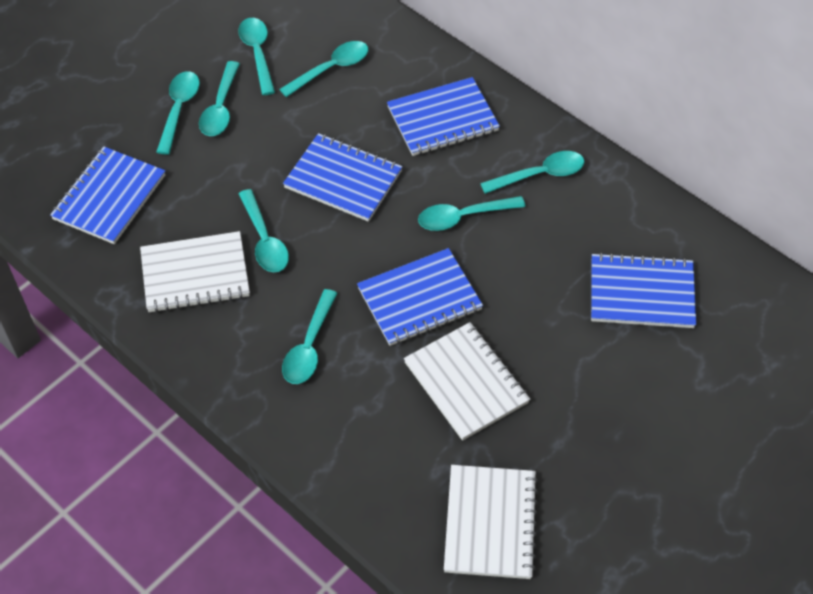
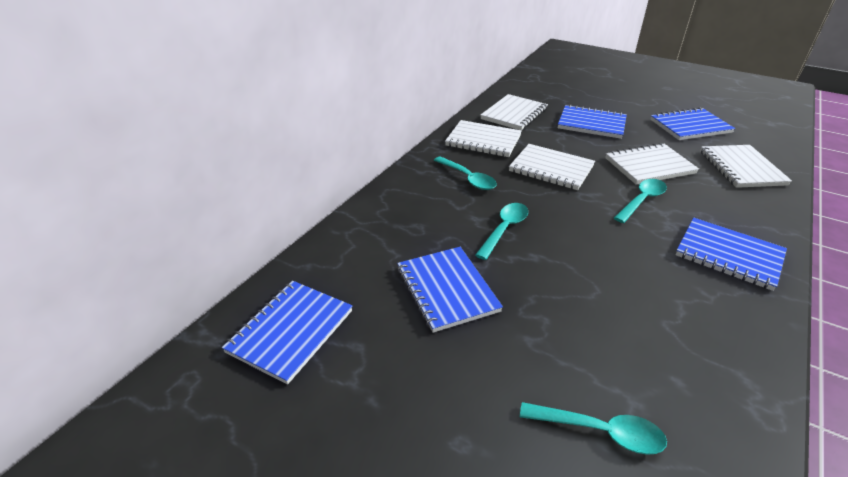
turquoise spoon: [156,71,200,155] [199,61,240,136] [238,18,275,95] [239,189,289,272] [279,41,368,97] [282,289,338,384] [418,196,526,231] [480,151,584,194] = 8 -> [434,156,497,190] [475,203,528,260] [520,402,667,455] [614,179,667,223] = 4
white notebook: [140,231,250,313] [404,322,530,441] [444,465,539,579] = 3 -> [445,120,522,157] [480,94,548,130] [509,144,595,190] [605,143,699,184] [700,145,792,188] = 5

